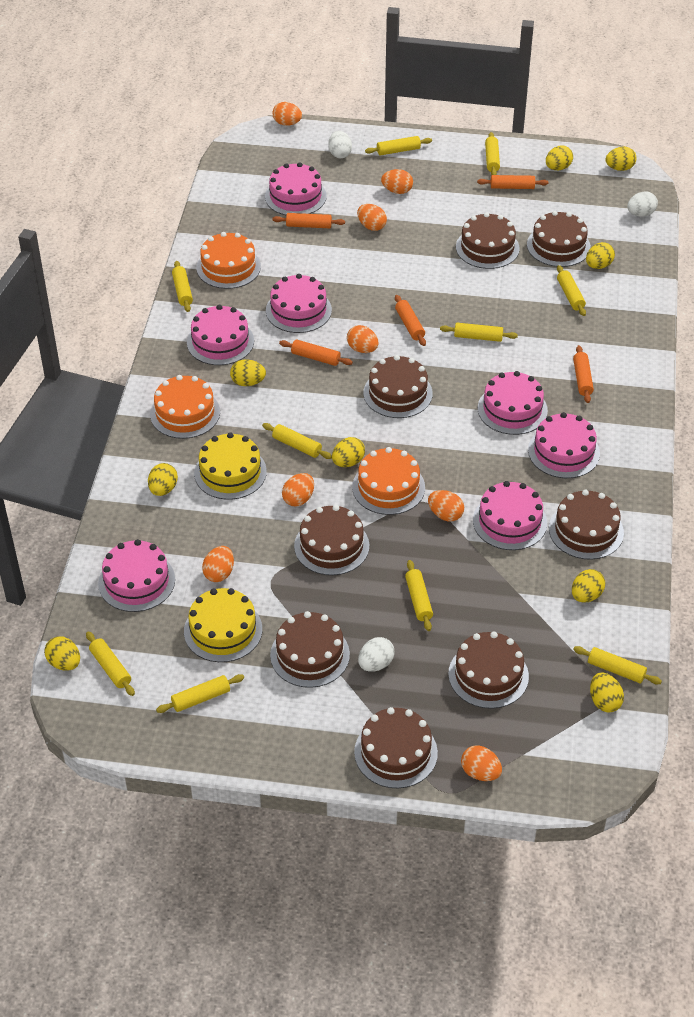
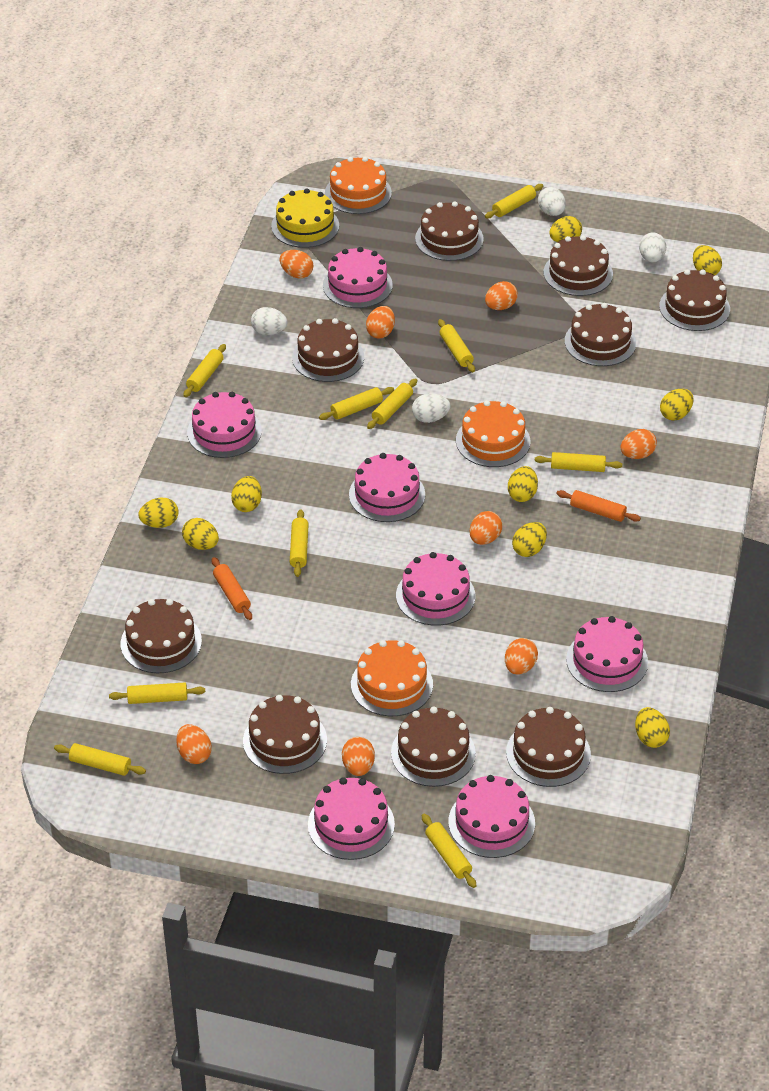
brown cake: [270,611,350,688] [294,505,369,575] [354,707,438,788] [363,355,433,418] [448,632,529,709] [456,212,520,269] [527,211,591,267] [549,490,624,560] = 8 -> [121,599,202,673] [243,695,327,774] [292,318,364,382] [391,706,476,787] [415,201,484,261] [506,707,591,787] [544,235,613,296] [565,303,636,366] [659,269,730,331] = 9
orange rolling pin: [273,213,345,228] [279,339,353,366] [395,295,426,346] [477,175,549,189] [573,345,594,403] = 5 -> [212,557,252,620] [557,490,641,522] = 2
white egg: [329,131,352,158] [358,637,395,672] [627,191,658,217] = 3 -> [251,307,288,335] [412,394,450,423] [538,187,566,216] [639,232,666,263] = 4
yellow cake: [184,588,262,662] [194,432,267,500] = 2 -> [271,188,339,248] = 1

